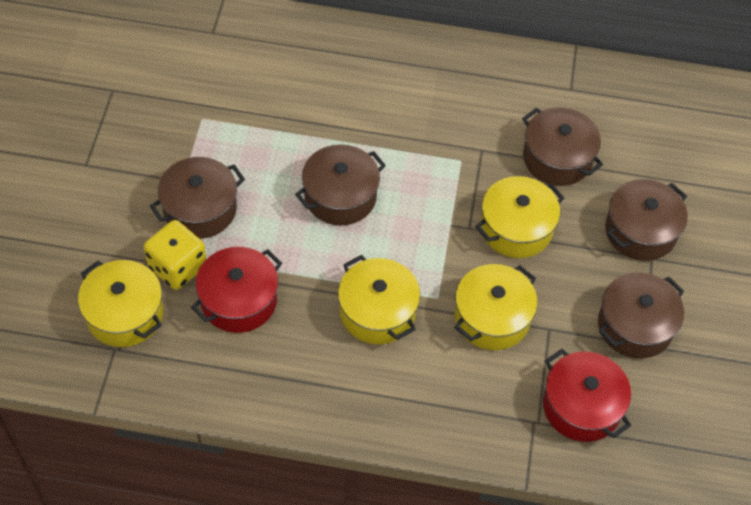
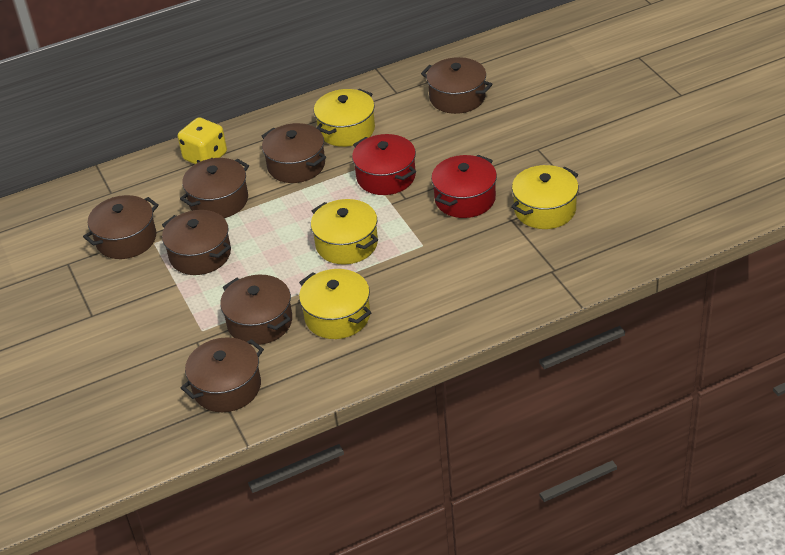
brown pot: [150,157,245,239] [295,144,386,226] [522,107,603,186] [598,272,684,359] [605,179,688,261] = 5 -> [83,195,159,259] [162,210,231,275] [180,158,249,218] [181,337,264,412] [220,275,292,345] [262,123,326,183] [421,57,493,114] = 7

